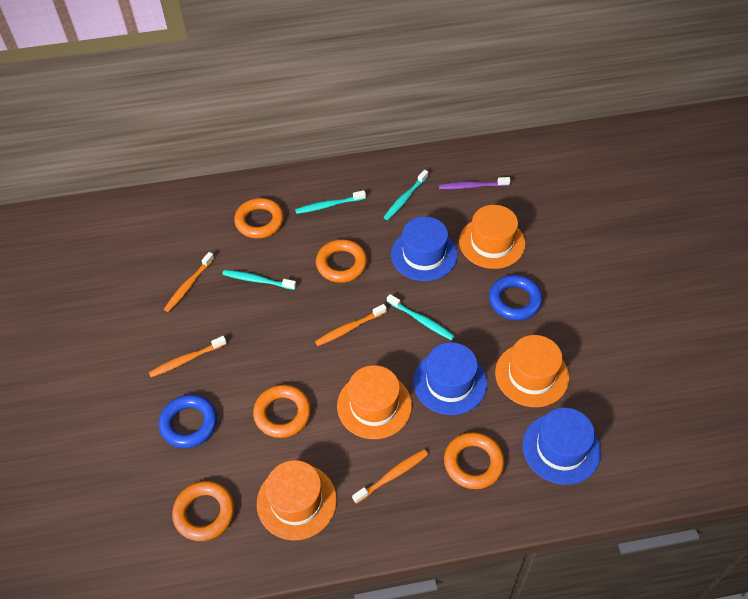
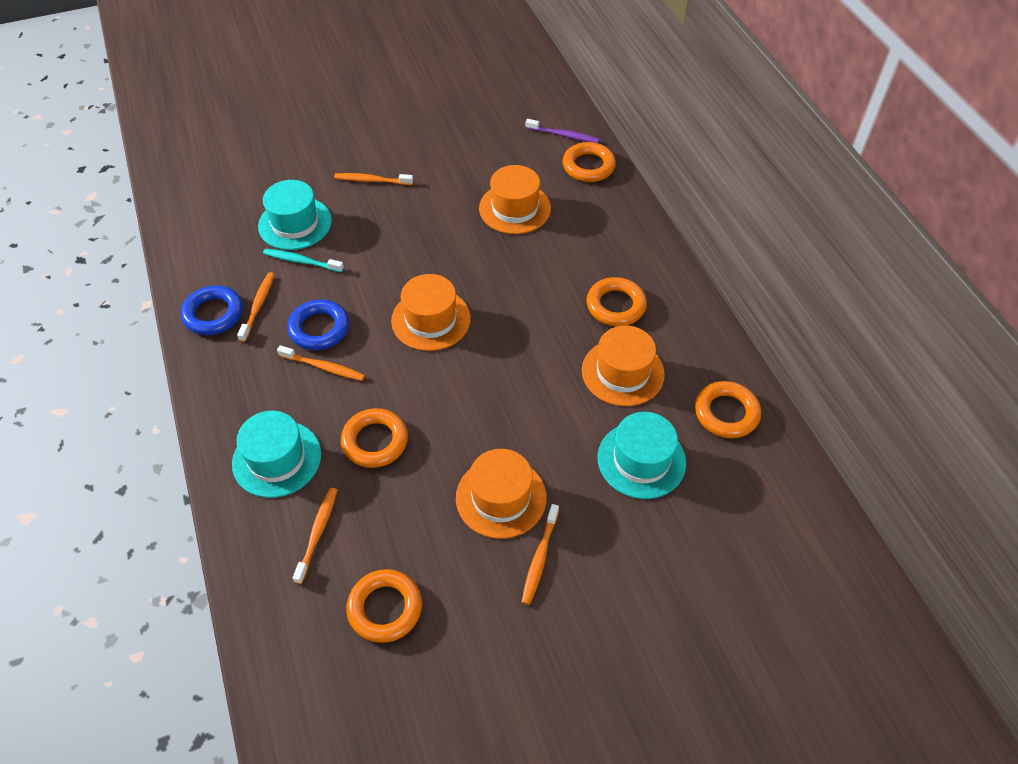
blue hat: [391,217,458,281] [413,342,487,415] [522,408,601,485] = 3 -> none = 0
orange toothbrush: [149,336,227,377] [164,252,214,312] [315,304,387,346] [352,449,428,504] = 4 -> [237,272,275,342] [277,345,365,381] [292,488,337,584] [334,173,413,185] [522,504,559,605] = 5
turquoise hat: none = 0 -> [232,411,321,498] [258,180,332,250] [597,412,686,499] = 3
turquoise toothbrush: [222,270,296,290] [295,190,366,214] [383,170,428,220] [387,294,455,340] = 4 -> [263,249,344,272] = 1

